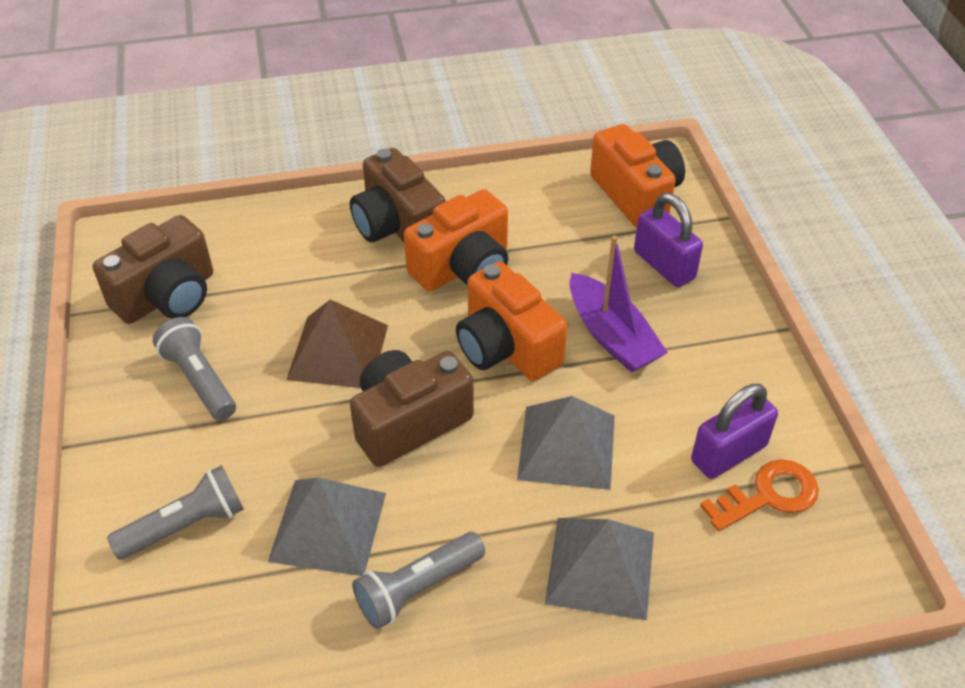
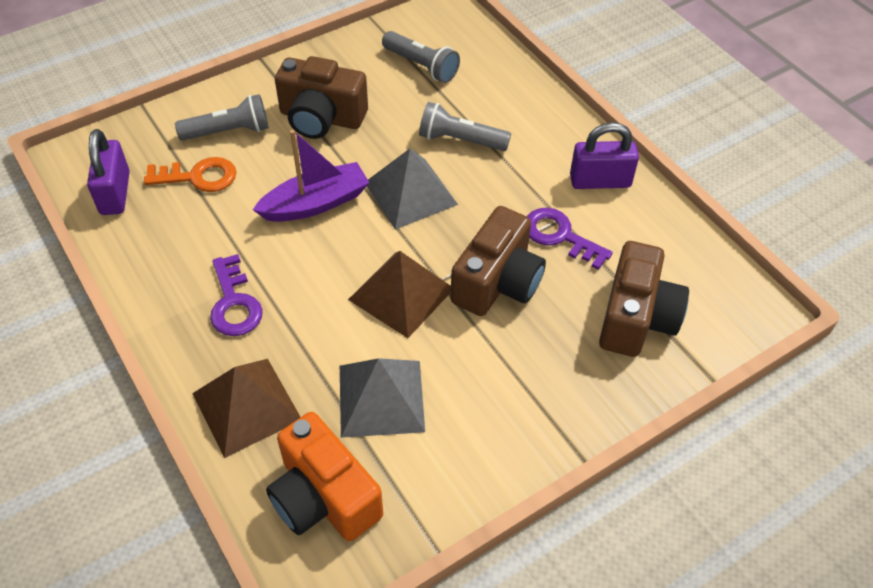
brown pyramid: [286,299,388,388] = 1 -> [192,359,300,458] [348,251,451,338] = 2
grey pyramid: [268,477,386,576] [517,396,615,490] [545,518,654,620] = 3 -> [340,358,425,438] [367,149,458,230] = 2
orange camera: [404,189,508,291] [456,261,567,381] [590,124,685,228] = 3 -> [266,412,383,541] = 1
purple key: none = 0 -> [210,254,263,336] [527,208,613,270] = 2

